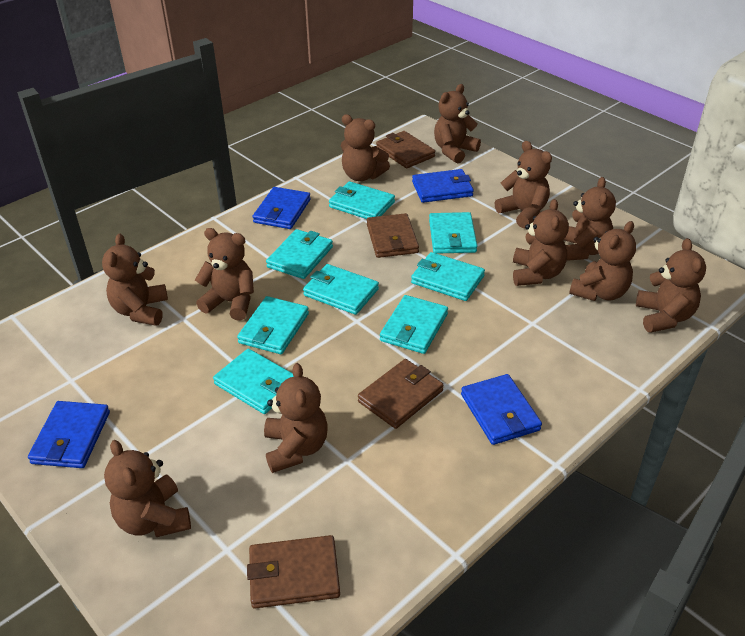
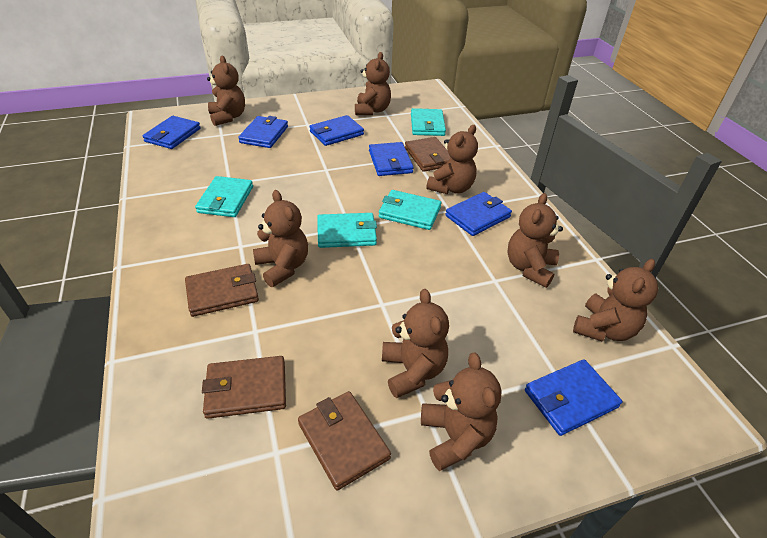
blue wallet: [28,401,110,468] [253,187,311,229] [412,169,474,203] [461,374,542,445] = 4 -> [142,116,201,149] [238,116,288,148] [309,115,364,146] [369,142,414,176] [445,192,512,236] [525,359,623,436] = 6
brown teddy bear: [102,234,168,326] [104,440,191,537] [195,228,254,320] [264,363,328,473] [341,114,390,181] [434,84,481,164] [495,141,552,228] [513,199,569,286] [563,177,616,261] [569,221,636,301] [636,238,706,333] = 11 -> [207,56,245,126] [253,190,308,287] [355,52,391,115] [382,289,449,398] [421,353,502,471] [426,125,478,194] [507,193,563,288] [573,259,658,341] = 8
turquoise wallet: [213,349,294,414] [237,296,309,354] [266,229,333,279] [303,264,379,315] [329,181,395,219] [380,295,448,354] [411,252,485,301] [429,212,477,254] = 8 -> [195,176,253,217] [317,213,377,248] [379,190,441,230] [411,108,446,136] = 4

